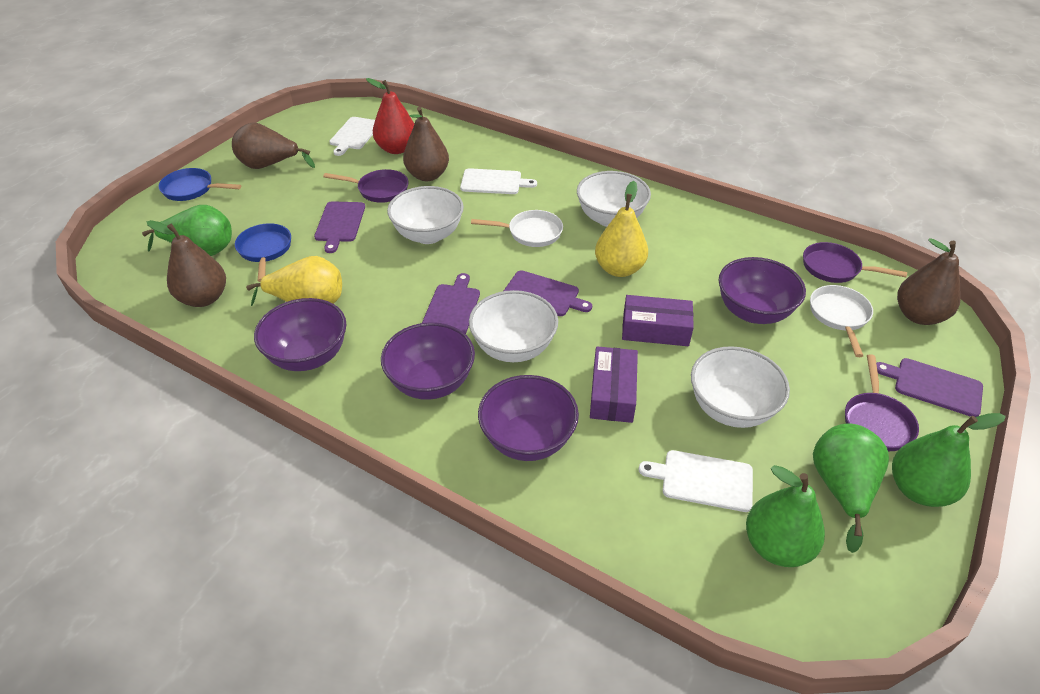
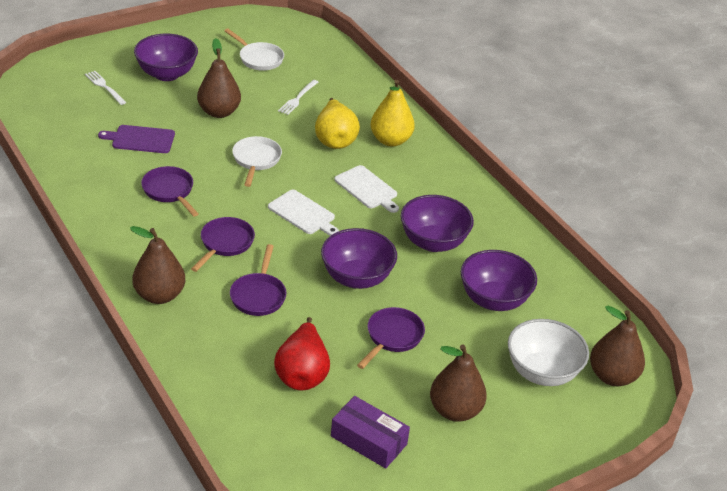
blue pan: [159,168,241,201] [235,223,291,282] = 2 -> none = 0
green pear: [142,205,232,256] [746,465,825,567] [813,423,889,553] [892,413,1006,507] = 4 -> none = 0
purple box: [590,346,638,423] [622,295,694,346] = 2 -> [331,396,410,468] = 1
purple cutting board: [314,201,365,253] [422,273,480,334] [504,270,592,316] [876,358,983,417] = 4 -> [98,125,175,153] = 1
purple pan: [323,169,408,203] [803,242,907,283] [845,354,919,451] = 3 -> [141,166,199,217] [191,217,255,272] [230,244,286,316] [357,307,425,369] = 4
white bowl: [387,186,464,244] [469,290,558,362] [577,171,651,227] [691,346,790,428] = 4 -> [508,319,589,386] = 1
white cutting board: [329,117,375,156] [460,168,537,194] [639,450,753,512] = 3 -> [268,190,339,236] [334,165,399,213] = 2
white fork: none = 0 -> [85,71,127,105] [278,80,318,115] = 2

